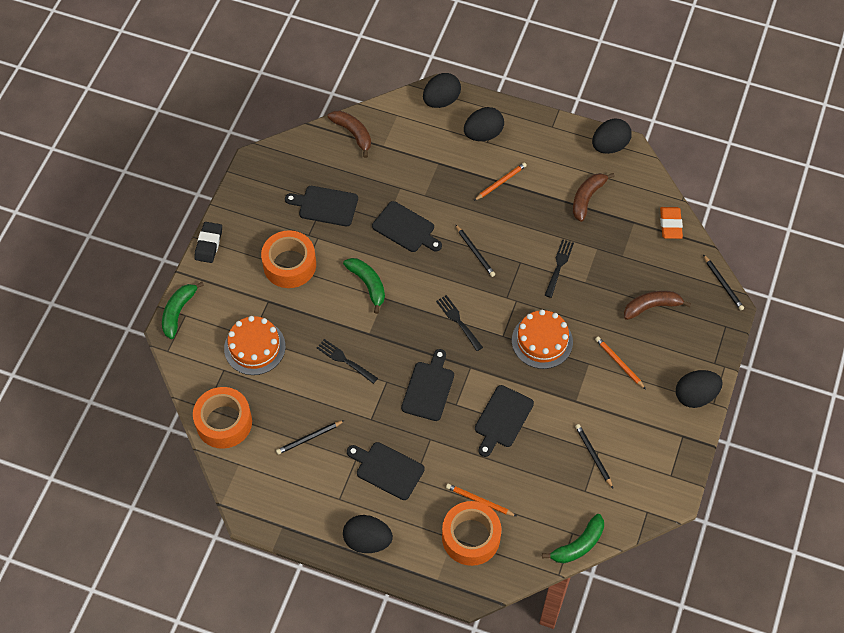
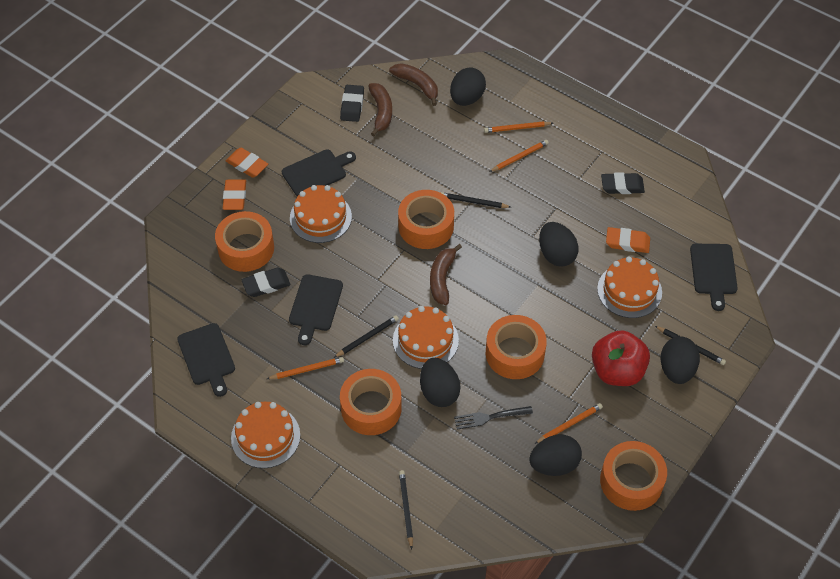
black cutting board: [285,186,358,226] [347,442,425,500] [372,201,442,252] [401,349,454,421] [475,385,534,457] = 5 -> [177,323,235,397] [282,149,356,196] [289,274,343,345] [690,244,738,311] = 4
black eraser: [194,222,222,263] = 1 -> [241,268,290,297] [340,85,364,122] [601,172,645,194] = 3
black fork: [317,339,378,384] [436,295,483,351] [545,239,574,298] = 3 -> [454,406,533,429] = 1
green banana: [162,282,204,339] [343,258,385,314] [542,514,604,563] = 3 -> none = 0
orange cake: [224,316,286,375] [512,310,573,369] = 2 -> [231,402,300,468] [290,185,352,243] [393,306,459,369] [597,257,662,318] = 4
orange eraser: [660,207,683,239] = 1 -> [223,179,246,210] [226,148,268,178] [606,227,650,253] = 3
orange pencil: [446,484,516,516] [474,162,527,201] [595,337,646,389] = 3 -> [267,357,344,379] [484,121,553,133] [489,140,549,172] [535,403,603,444] = 4
orange tape: [193,387,252,449] [261,230,316,288] [442,501,501,566] = 3 -> [215,211,274,272] [340,369,402,435] [398,190,454,249] [486,315,547,379] [600,441,667,511] = 5
red apple: none = 0 -> [592,330,650,386] = 1

